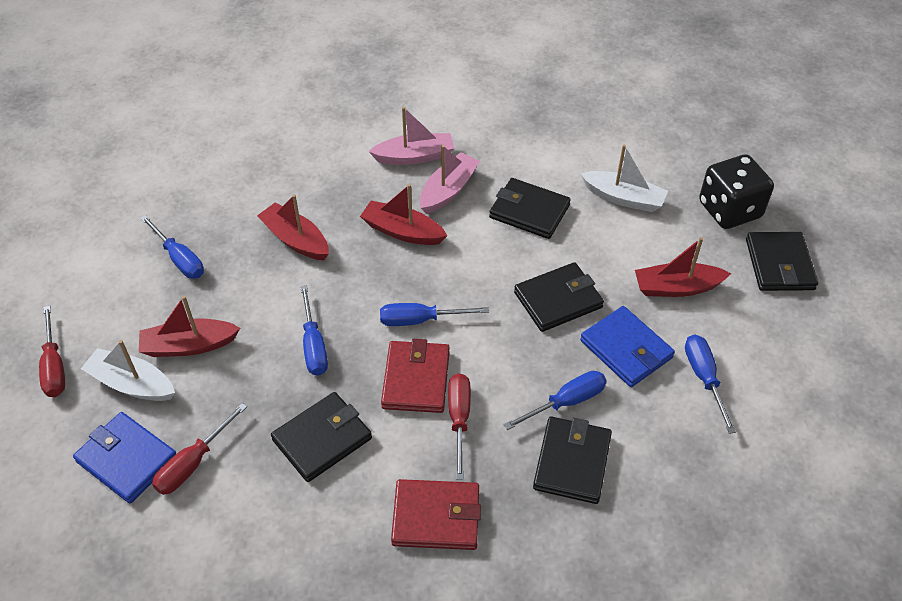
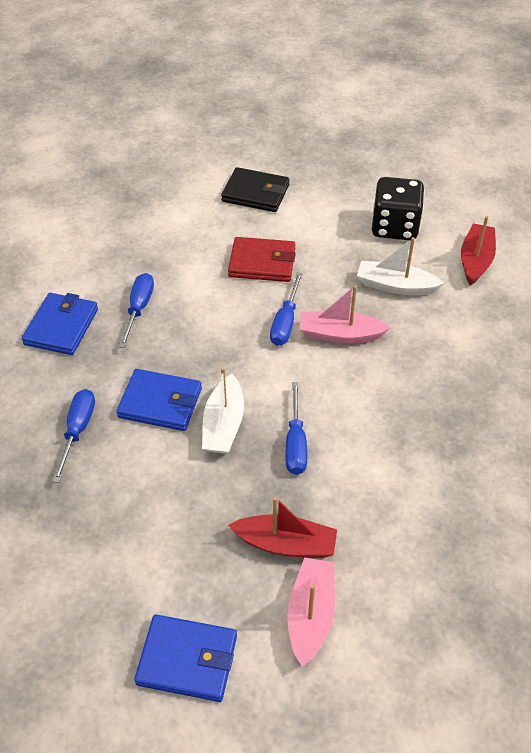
black wallet: [271,392,372,482] [489,178,571,239] [514,262,604,332] [533,416,612,504] [746,232,818,291] = 5 -> [221,167,289,212] = 1
blue screwdriver: [141,215,204,279] [300,285,328,376] [380,303,489,326] [503,371,607,430] [685,335,736,434] = 5 -> [52,389,95,483] [119,273,154,348] [270,272,303,346] [286,382,307,475] = 4
blue wallet: [73,412,176,503] [580,306,675,387] = 2 -> [22,293,98,355] [116,369,202,431] [134,614,237,702] = 3
red boat: [139,296,240,357] [257,194,329,260] [360,184,447,245] [635,237,731,297] = 4 -> [228,497,337,558] [461,216,496,286] = 2
red screwdriver: [39,306,65,397] [152,403,247,495] [448,373,471,480] = 3 -> none = 0
red wallet: [381,339,450,413] [391,479,481,550] = 2 -> [228,237,296,282] = 1

